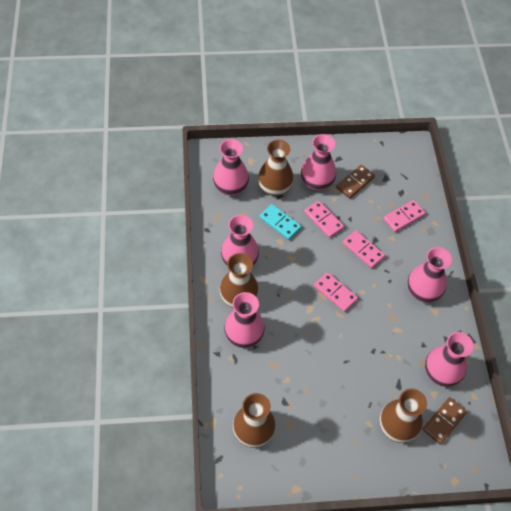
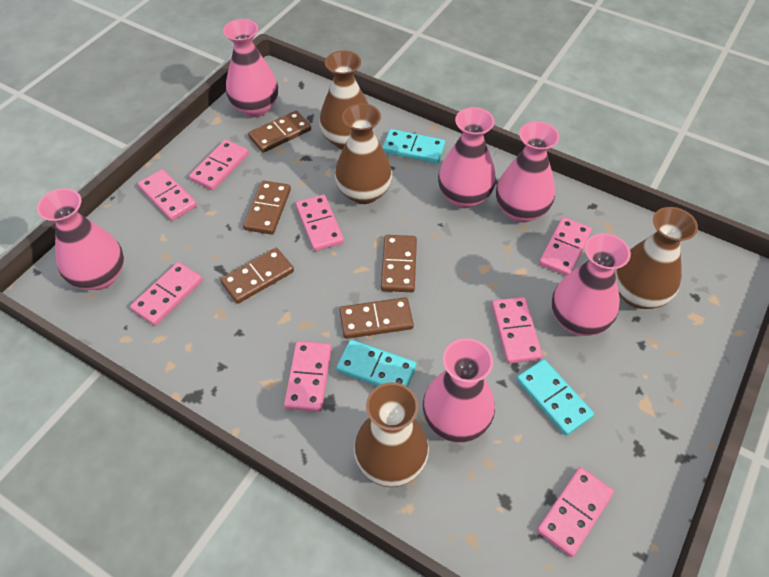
brown domino: [336,165,375,198] [423,397,467,444] = 2 -> [220,248,294,304] [243,180,291,235] [248,111,311,153] [340,297,414,339] [381,235,417,292] = 5
pink domino: [304,201,344,238] [314,272,358,312] [342,230,385,268] [383,200,426,232] = 4 -> [130,262,203,326] [138,169,197,221] [189,140,249,190] [284,341,332,412] [296,195,344,251] [492,297,543,363] [537,467,614,557] [539,217,592,276] = 8
turquoise domino: [259,204,302,240] = 1 -> [337,340,417,387] [382,129,445,164] [516,359,594,436] = 3

